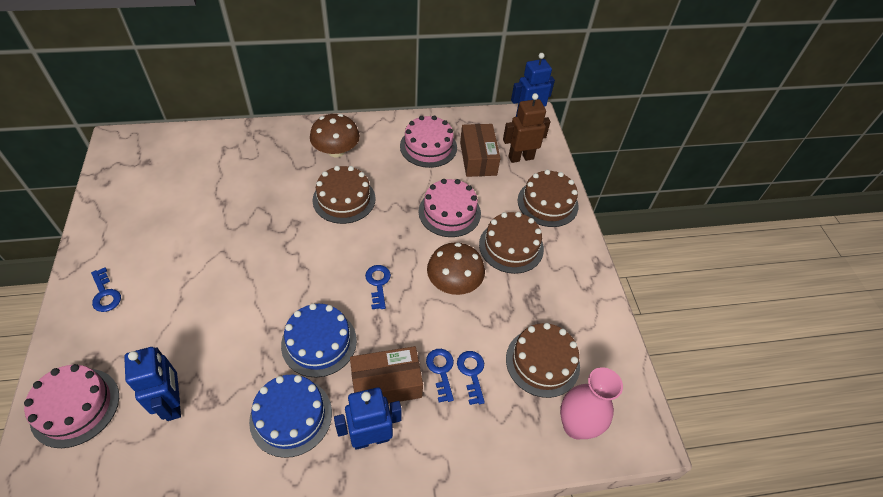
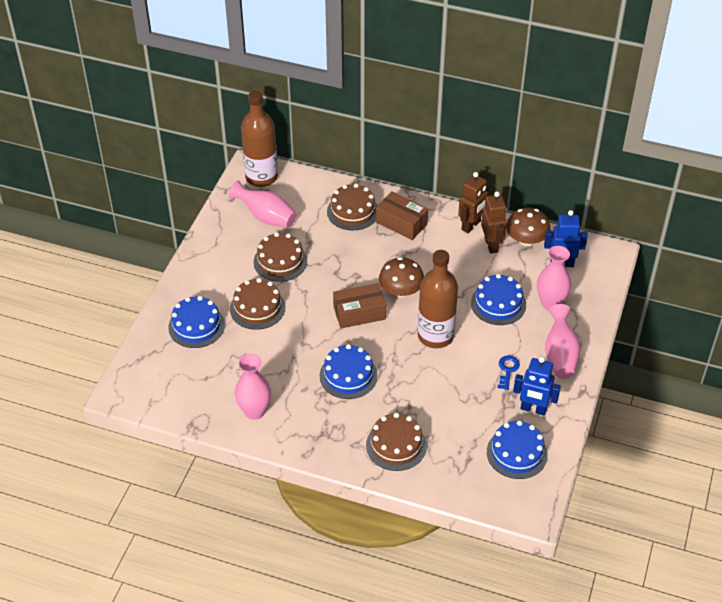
blue cake: [249,375,332,458] [281,303,357,378] = 2 -> [168,296,225,348] [320,344,378,399] [471,274,526,325] [487,420,548,479] = 4
blue key: [91,268,121,312] [365,265,391,309] [426,349,454,403] [457,351,485,405] = 4 -> [498,355,520,390] = 1
blue robot: [124,347,181,421] [334,387,402,450] [511,53,555,117] = 3 -> [513,357,561,416] [544,210,588,267] = 2
brown bottle: none = 0 -> [241,91,278,187] [418,250,458,348] = 2
brown robot: [503,93,550,163] = 1 -> [458,172,489,233] [481,192,507,254] = 2
pink cake: [24,364,119,448] [400,115,457,168] [418,179,481,237] = 3 -> none = 0
pink vase: [560,367,623,439] = 1 -> [229,180,296,228] [235,354,271,420] [537,246,571,310] [545,304,581,379] = 4

